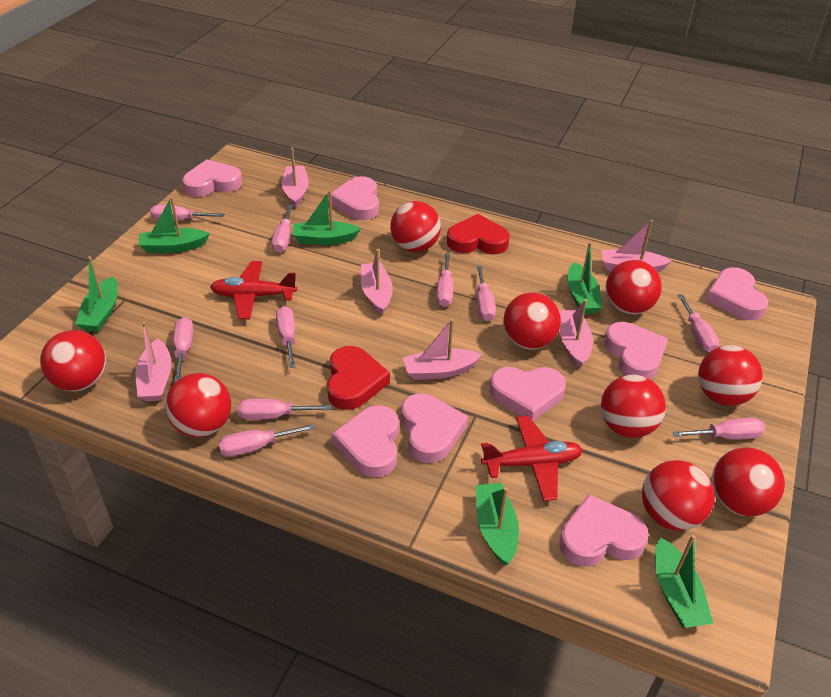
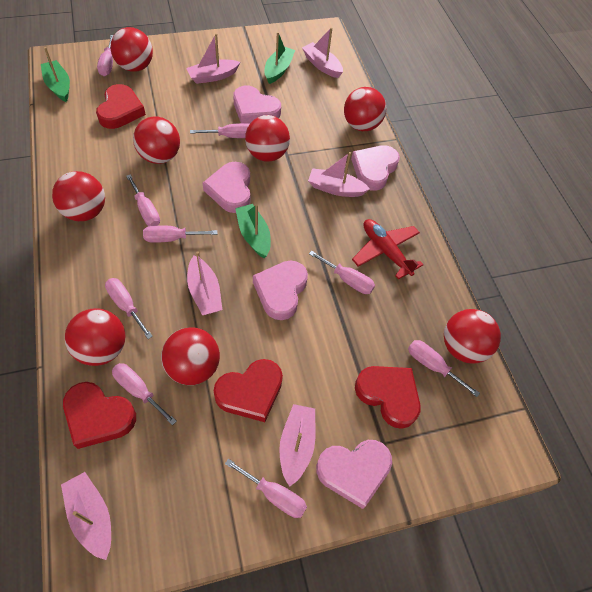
green boat: [75,256,118,332] [139,197,210,253] [293,190,361,245] [476,483,519,566] [567,242,602,314] [655,535,713,628] = 6 -> [41,47,70,102] [235,204,271,258] [265,32,295,84] = 3
pink heart: [182,159,242,197] [331,176,379,220] [332,405,399,478] [401,393,468,463] [489,367,566,421] [559,494,649,567] [604,322,668,379] [705,267,769,320] = 8 -> [203,162,250,213] [233,86,281,124] [253,261,308,320] [316,440,392,509] [351,145,400,191] = 5
pink screwdriver: [150,205,224,221] [173,317,193,382] [219,424,315,457] [238,399,332,420] [272,205,293,252] [276,306,296,368] [436,253,453,307] [477,266,496,321] [673,417,765,440] [678,294,719,352] = 10 -> [97,35,114,76] [105,278,153,339] [112,363,176,425] [126,174,160,226] [143,225,218,243] [190,123,249,138] [225,459,307,518] [309,251,375,294] [408,340,480,397] = 9
red ball: [40,330,106,392] [165,373,231,437] [390,201,441,252] [503,292,561,350] [601,375,666,438] [606,260,662,314] [642,460,715,531] [698,345,763,406] [711,447,785,516] = 9 -> [52,171,105,221] [65,308,125,366] [110,27,153,72] [133,116,180,164] [161,327,220,385] [245,115,290,162] [344,87,386,131] [444,309,501,363] = 8
red heart: [327,346,390,410] [447,214,510,254] = 2 -> [63,382,136,449] [96,84,146,129] [214,359,283,422] [355,366,421,429] = 4
red plane: [210,261,297,319] [481,416,583,501] = 2 -> [352,219,424,280] = 1

